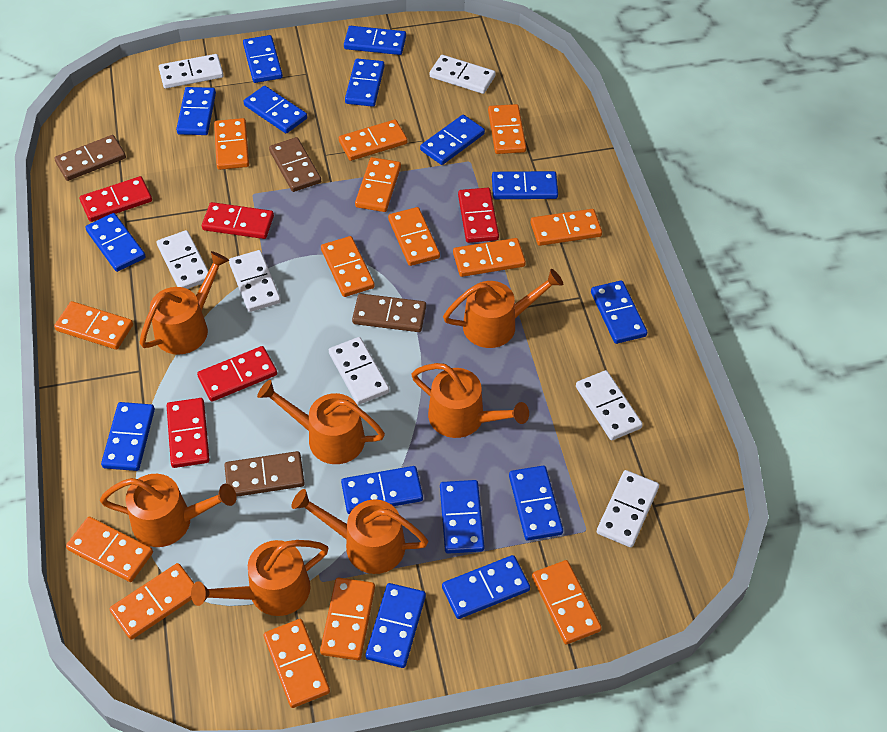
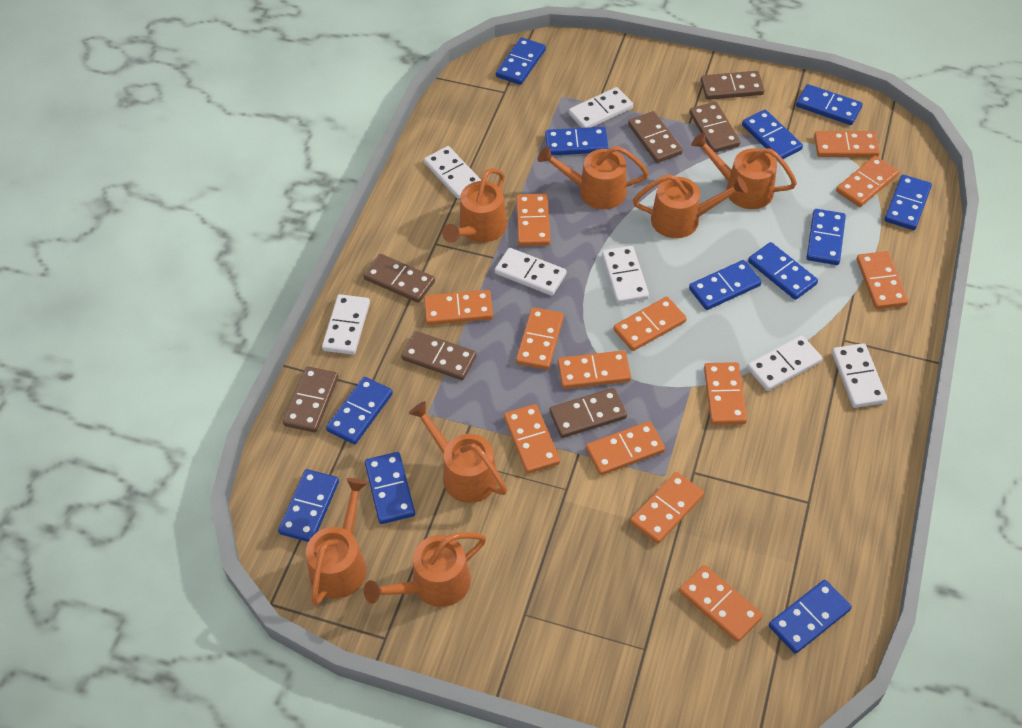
blue domino: [85,213,146,272] [101,402,155,471] [176,87,216,135] [243,35,283,83] [243,86,307,133] [341,466,423,514] [344,26,406,55] [345,58,385,107] [365,583,426,668] [420,115,485,165] [440,480,485,554] [442,555,530,619] [492,171,558,199] [509,466,563,540] [591,281,647,344] = 15 -> [278,469,339,542] [326,377,393,444] [365,452,415,524] [496,37,546,85] [545,127,608,155] [689,260,762,310] [742,110,803,159] [748,242,818,300] [769,580,852,654] [796,84,863,125] [806,209,846,265] [884,175,932,230] = 12
brown domino: [54,135,126,181] [224,451,305,497] [269,137,321,192] [352,293,426,332] = 4 -> [283,366,338,432] [363,254,435,303] [401,331,477,380] [549,388,627,438] [628,111,683,163] [689,102,740,152] [701,71,764,100] = 7
orange domino: [54,301,133,350] [66,517,153,582] [110,563,194,640] [214,118,249,170] [264,619,330,708] [320,578,375,660] [321,236,375,297] [339,119,407,161] [355,157,401,212] [388,207,440,266] [453,238,526,277] [488,104,526,154] [530,209,602,246] [532,560,602,644] = 14 -> [424,290,493,325] [504,404,560,474] [516,194,550,246] [516,307,564,370] [558,350,631,389] [586,421,665,475] [613,297,687,351] [630,472,704,544] [679,565,763,642] [704,362,747,425] [814,131,880,157] [836,156,899,207] [857,251,908,309] = 13
red domino: [80,176,152,222] [166,398,210,468] [197,346,277,402] [202,202,274,239] [458,188,499,243] = 5 -> none = 0

